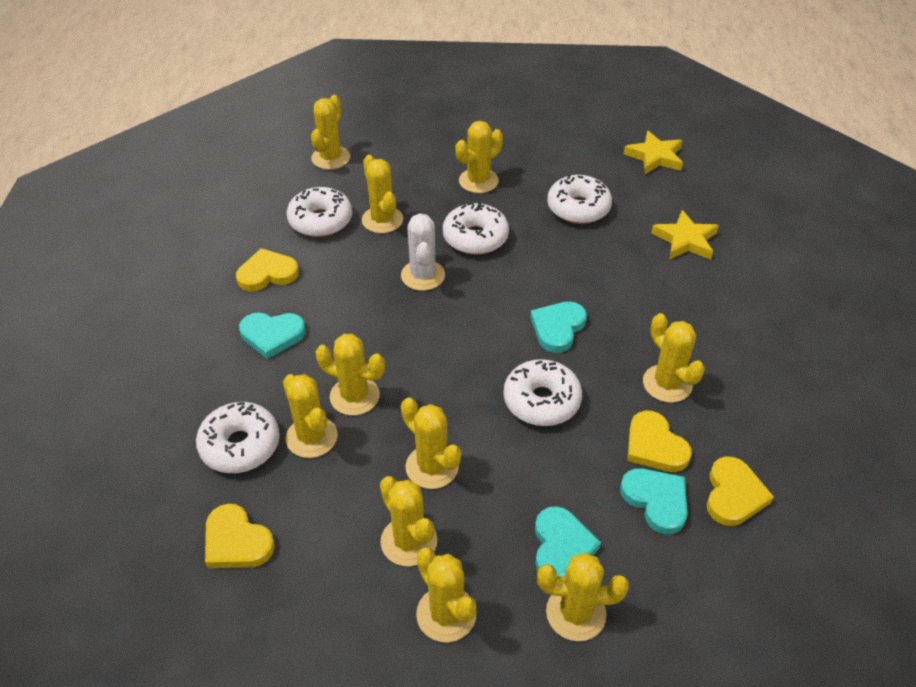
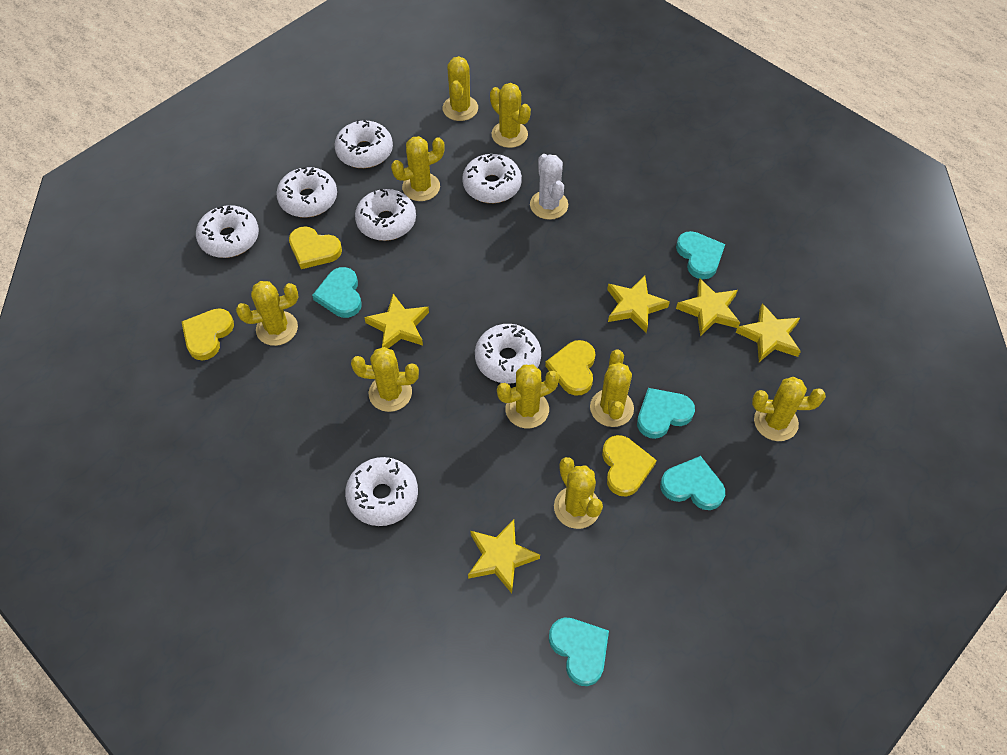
turquoise heart: [239,313,306,359] [530,302,587,353] [535,506,601,577] [620,468,688,534] = 4 -> [312,267,362,318] [549,617,609,686] [637,388,695,439] [660,456,725,510] [676,231,725,279] = 5
white donut: [196,402,280,473] [287,187,353,237] [443,202,509,255] [503,359,582,426] [547,175,612,224] = 5 -> [196,205,259,258] [276,167,337,218] [334,119,393,168] [345,457,418,526] [355,189,416,241] [462,154,522,203] [475,324,541,383] = 7
yellow cactus: [283,374,338,458] [311,95,350,170] [315,334,385,415] [362,155,403,233] [380,476,437,566] [401,397,461,489] [416,548,477,642] [455,121,503,193] [537,552,629,641] [643,313,705,403] = 10 -> [236,281,299,346] [351,347,419,412] [391,136,445,201] [443,56,478,121] [490,83,531,148] [497,365,559,428] [554,457,603,529] [590,350,634,427] [752,377,826,441] = 9
yellow star: [624,131,683,174] [651,210,719,259] = 2 -> [364,294,429,348] [468,519,540,593] [607,276,670,333] [676,279,740,336] [736,303,801,362] = 5

